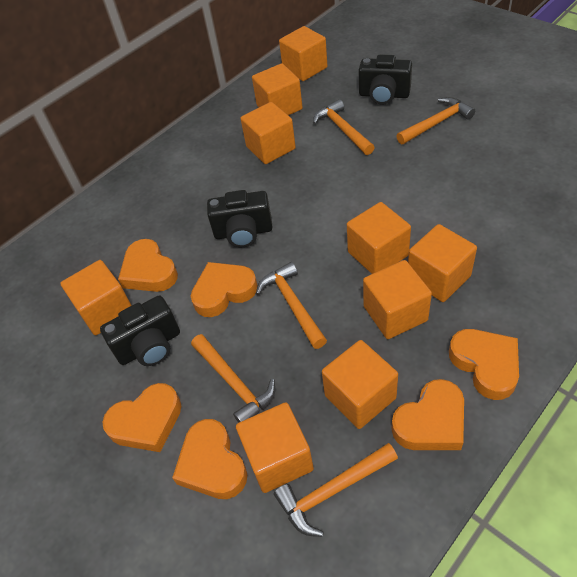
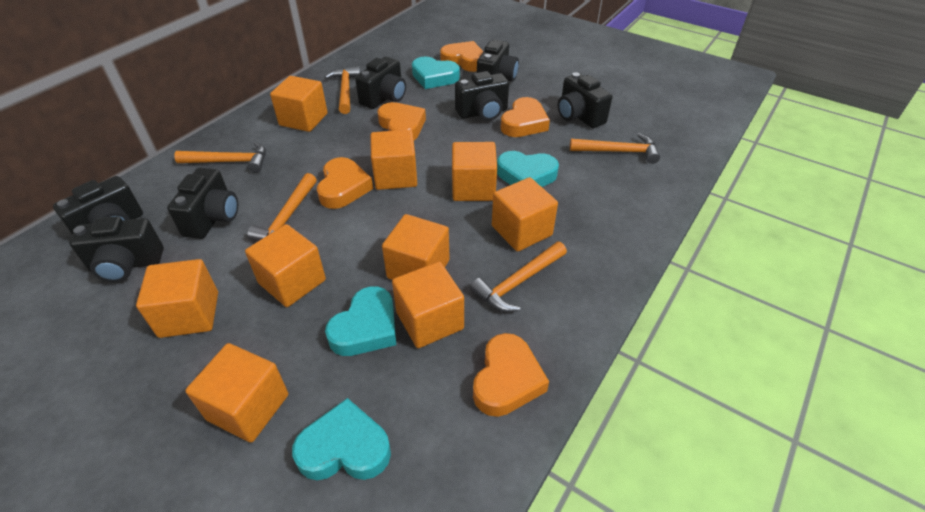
black camera: [100,295,180,366] [207,190,272,247] [359,55,412,105] = 3 -> [53,176,143,234] [69,216,164,282] [167,168,238,239] [355,57,406,109] [455,71,509,121] [477,40,519,81] [558,72,612,128] = 7
orange heart: [102,383,181,452] [118,239,178,292] [172,419,247,499] [191,262,258,317] [391,379,464,450] [449,329,519,400] = 6 -> [317,157,373,209] [377,102,426,140] [440,41,484,72] [473,333,549,417] [501,97,550,137] = 5
turquoise heart: none = 0 -> [292,398,391,480] [325,286,396,356] [412,56,460,89] [497,151,559,187] = 4

